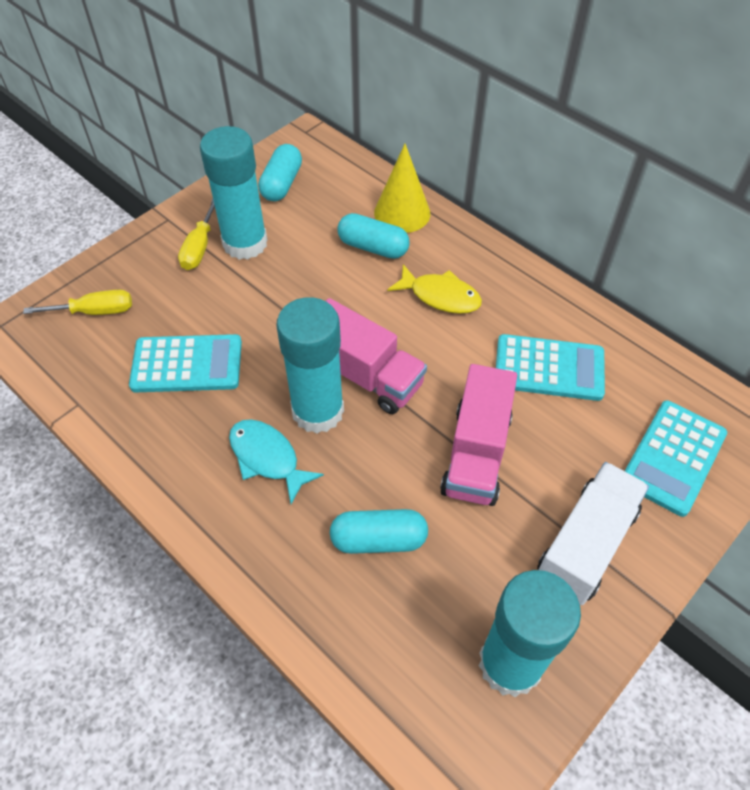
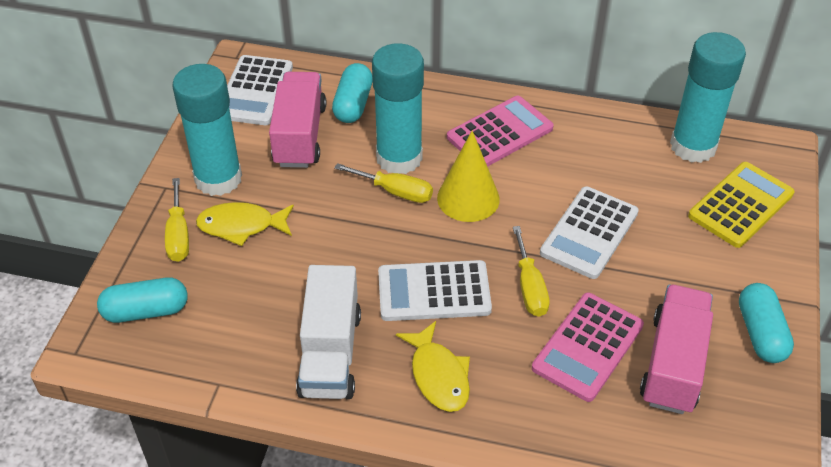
pink calculator: none = 0 -> [447,96,554,167] [532,293,644,402] = 2
turquoise calculator: [129,334,242,392] [496,334,605,401] [625,400,727,517] = 3 -> none = 0
turquoise fish: [229,419,324,504] = 1 -> none = 0
white calculator: none = 0 -> [227,55,293,125] [378,260,492,321] [540,186,639,279] = 3
yellow calculator: none = 0 -> [688,162,795,248] = 1
yellow fish: [388,264,482,314] = 1 -> [196,202,294,246] [396,321,470,412] = 2
yellow screwdriver: [23,290,132,315] [178,199,215,270] = 2 -> [165,178,189,262] [334,163,433,203] [513,226,550,317] = 3

